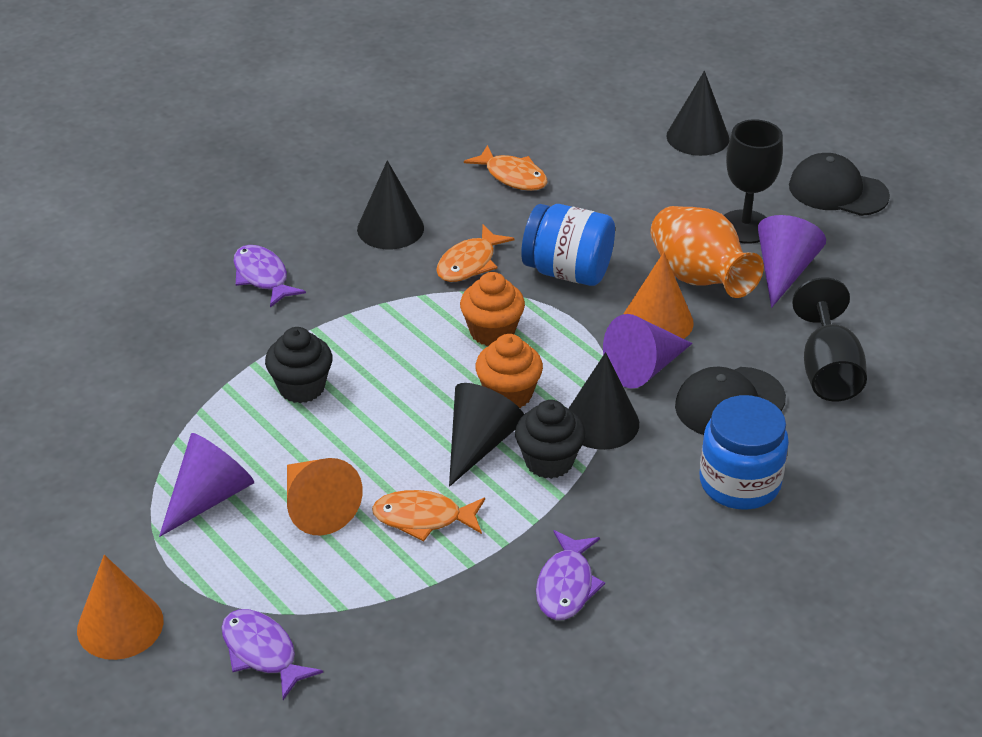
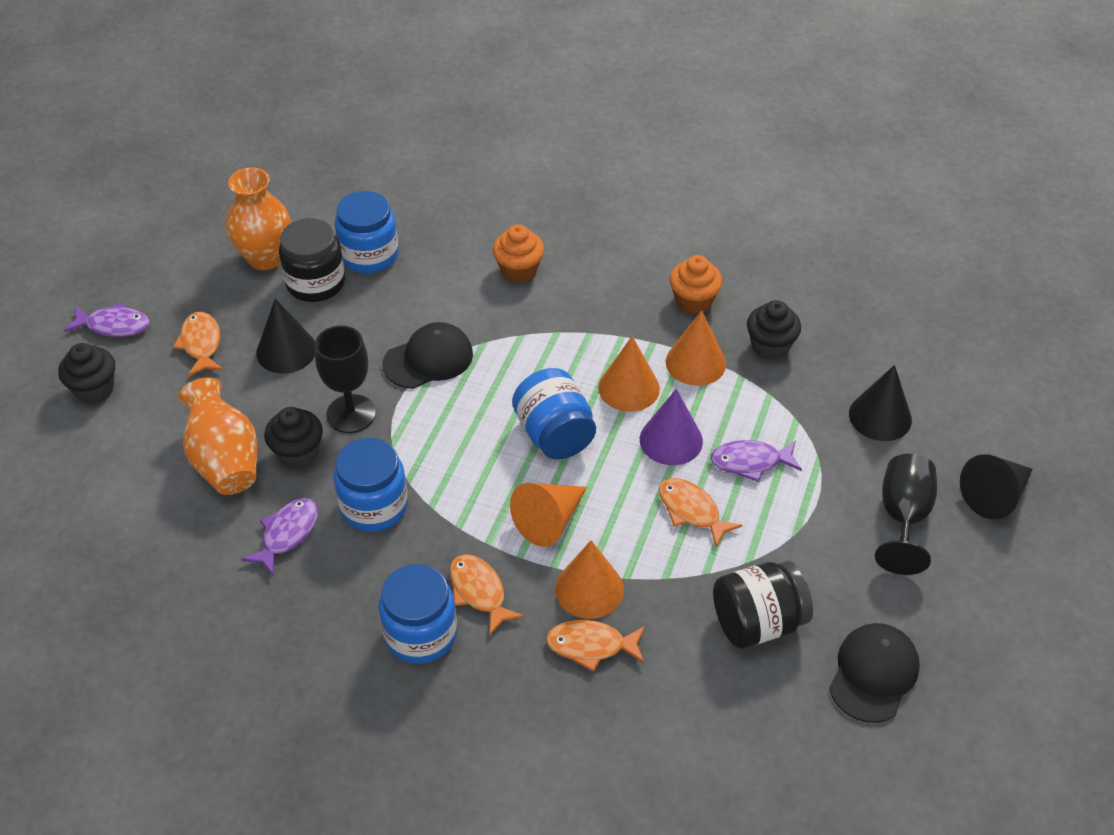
black cone: [357,160,424,249] [449,383,524,487] [568,352,639,450] [666,71,729,156] = 4 -> [256,298,315,373] [849,365,912,441] [960,454,1033,519] = 3
black cupcake: [265,327,333,403] [515,400,586,479] = 2 -> [58,343,115,404] [264,407,323,469] [747,300,801,360] = 3
black jar: none = 0 -> [279,218,345,302] [713,561,813,649] = 2
blue jar: [521,204,615,286] [699,395,789,510] = 2 -> [334,438,408,532] [335,191,399,273] [379,564,457,664] [512,368,596,459] = 4
orange cone: [77,555,163,660] [287,458,363,536] [624,252,694,339] = 3 -> [510,483,587,547] [555,540,624,619] [598,336,660,412] [666,310,726,386] = 4
orange fish: [372,490,485,541] [436,225,514,282] [464,145,547,191] = 3 -> [173,312,223,376] [450,554,524,636] [546,620,645,672] [659,478,743,548] = 4
orange vase: [650,206,764,298] = 1 -> [178,377,257,495] [226,167,291,270] = 2
purple cone: [159,433,254,537] [603,314,693,389] [758,215,826,308] = 3 -> [640,389,703,465] = 1

